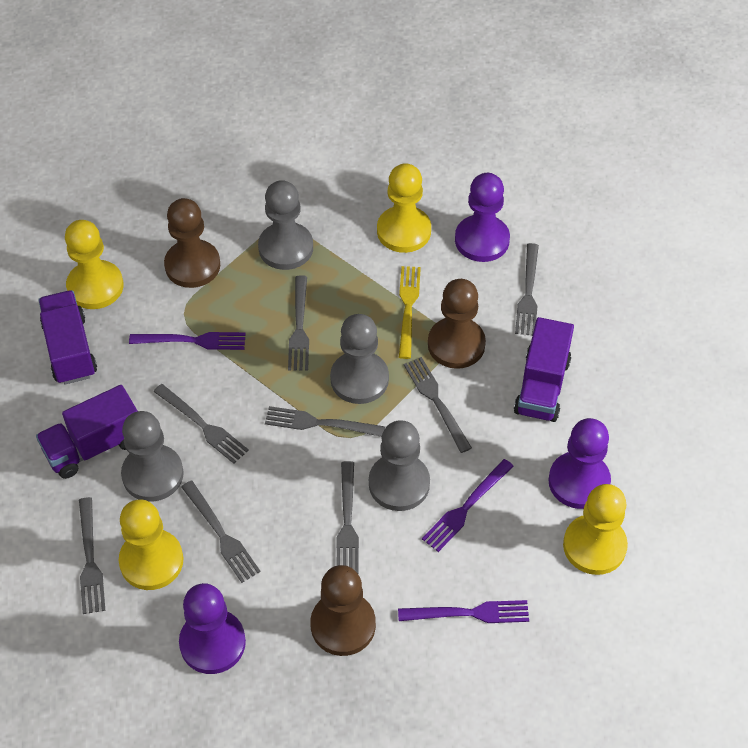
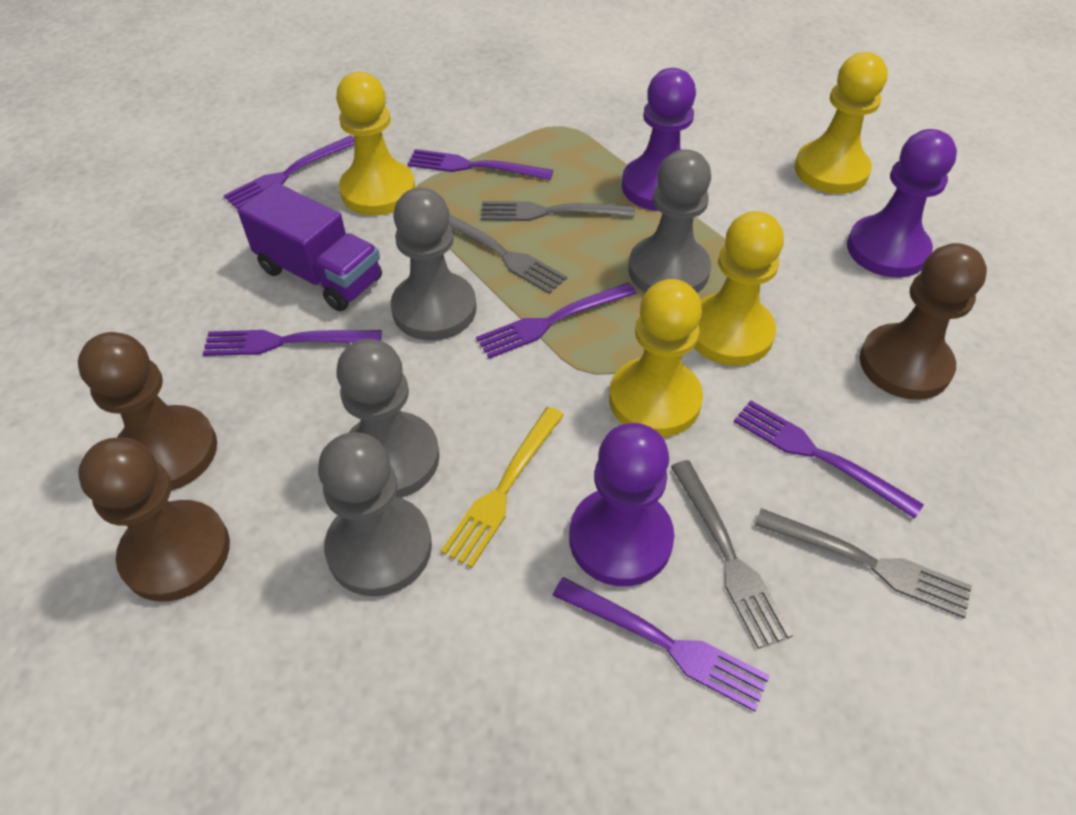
grey fork: [79,497,105,614] [153,384,249,464] [181,481,261,583] [265,406,385,437] [288,275,309,371] [337,461,359,574] [404,357,472,453] [515,243,539,336] = 8 -> [449,214,567,294] [481,201,635,221] [671,460,793,649] [755,508,972,618] = 4
purple fork: [129,332,246,350] [398,600,529,623] [422,459,514,552] = 3 -> [203,330,382,356] [223,135,354,210] [408,149,553,180] [476,282,637,359] [552,577,770,712] [734,400,924,519] = 6
purple truck: [36,385,138,479] [38,290,97,385] [514,317,574,422] = 3 -> [238,182,382,311] = 1

